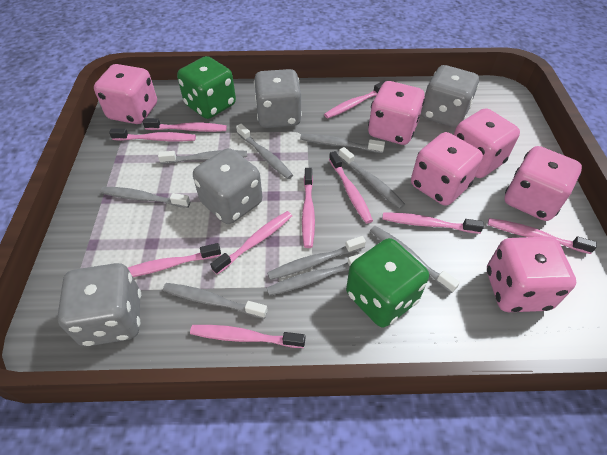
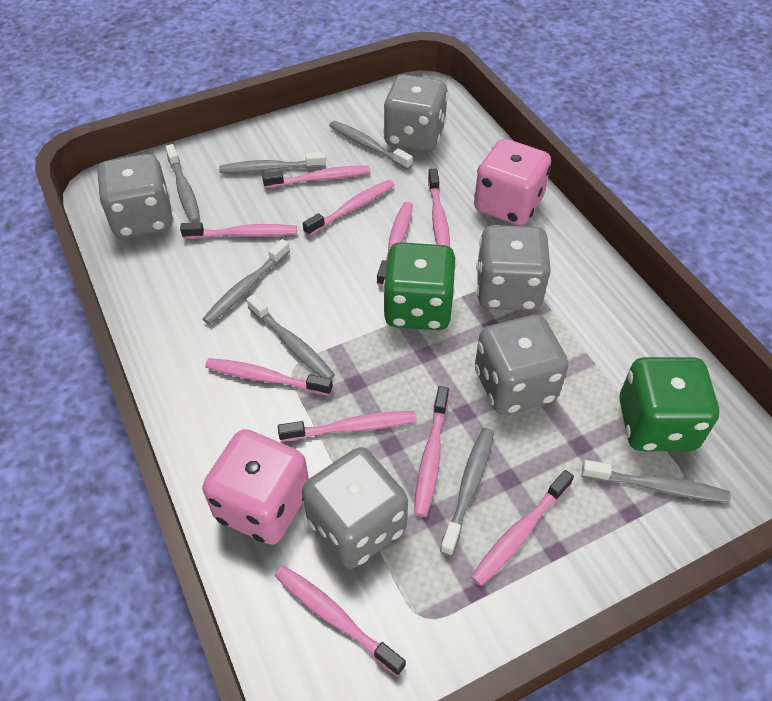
grey dice: [57,263,141,346] [193,148,262,224] [254,69,302,128] [421,65,479,128] = 4 -> [97,154,173,238] [302,447,408,569] [383,74,448,152] [475,315,569,415] [476,225,551,311] = 5
grey toothbrush: [100,187,190,208] [158,150,247,164] [163,283,268,319] [236,124,293,179] [267,236,366,280] [267,252,366,296] [300,134,385,153] [339,147,405,209] [370,226,460,293] = 9 -> [165,144,200,223] [203,239,290,325] [219,152,326,173] [246,294,335,379] [329,120,413,170] [440,428,494,556] [582,460,731,503] = 7
pink dice: [94,64,157,124] [368,81,425,145] [411,132,483,206] [454,108,520,178] [487,237,576,312] [504,146,582,221] = 6 -> [202,429,309,545] [474,139,551,226] = 2

